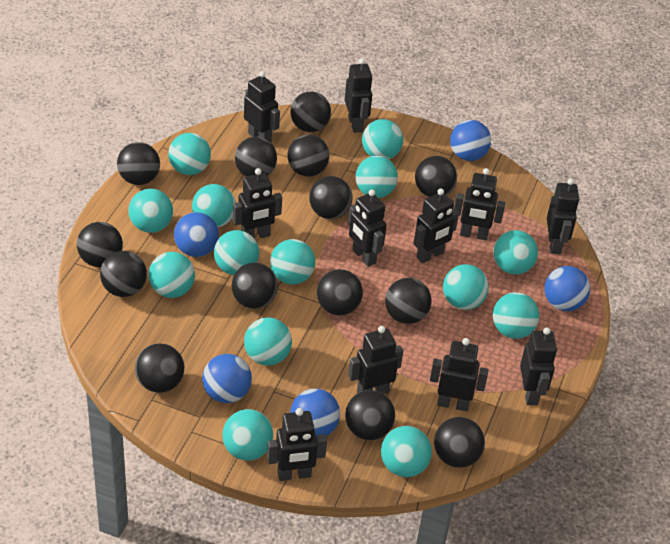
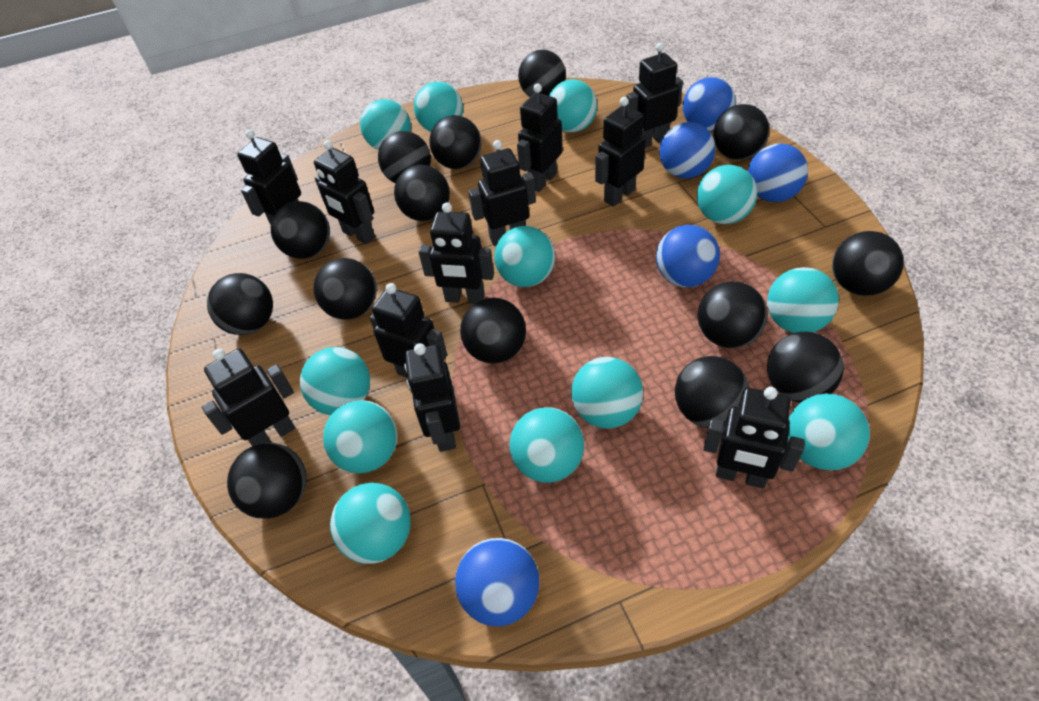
turquoise ball: [128,189,173,233] [148,252,195,298] [168,133,211,175] [192,184,236,227] [214,230,259,275] [222,409,274,460] [244,317,292,366] [270,239,315,285] [355,156,398,198] [362,119,403,159] [381,426,432,477] [443,264,489,310] [493,230,538,275] [493,292,539,339] = 14 -> [300,347,370,415] [323,400,397,473] [330,483,411,564] [360,99,411,150] [414,82,463,132] [494,226,555,287] [510,407,584,483] [549,79,597,132] [571,357,643,428] [697,165,757,224] [767,267,839,333] [788,394,870,470] = 12

